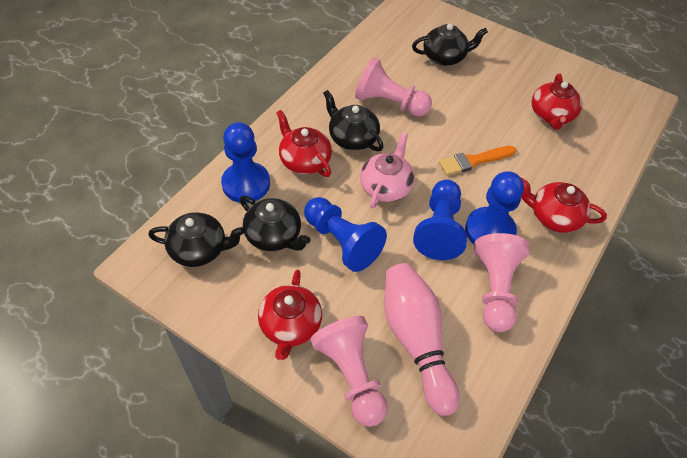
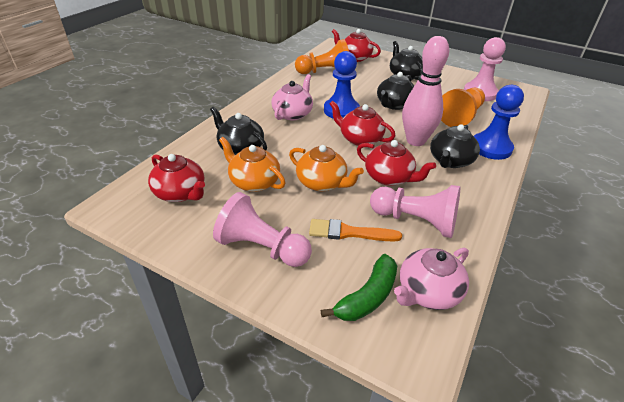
blue pawn: [221,122,270,203] [304,197,387,272] [413,180,467,260] [465,171,524,244] = 4 -> [324,51,360,119] [474,85,524,160] = 2
green banana: none = 0 -> [321,254,397,321] = 1
orange pawn: none = 0 -> [295,39,349,74] [441,87,485,127] = 2
orange teapot: none = 0 -> [219,137,286,192] [289,145,364,191] = 2
pink teapot: [360,132,414,208] = 1 -> [272,74,313,120] [394,248,469,310] = 2

